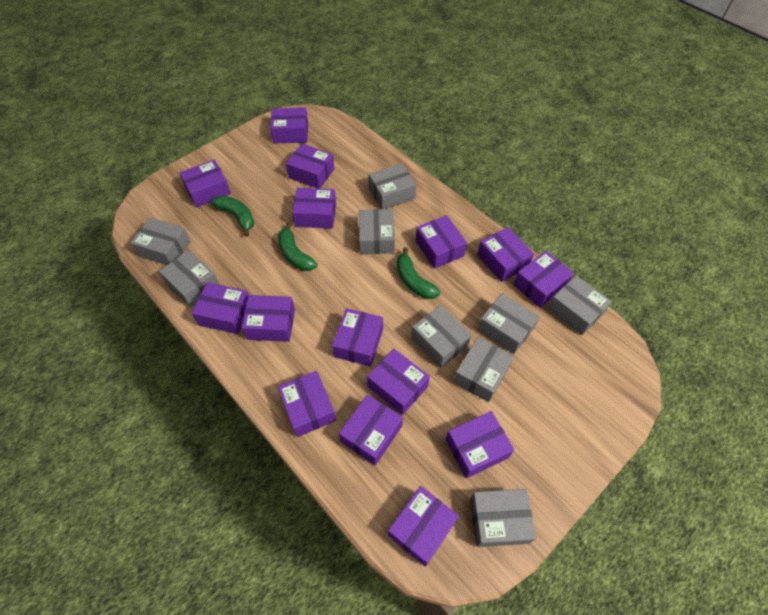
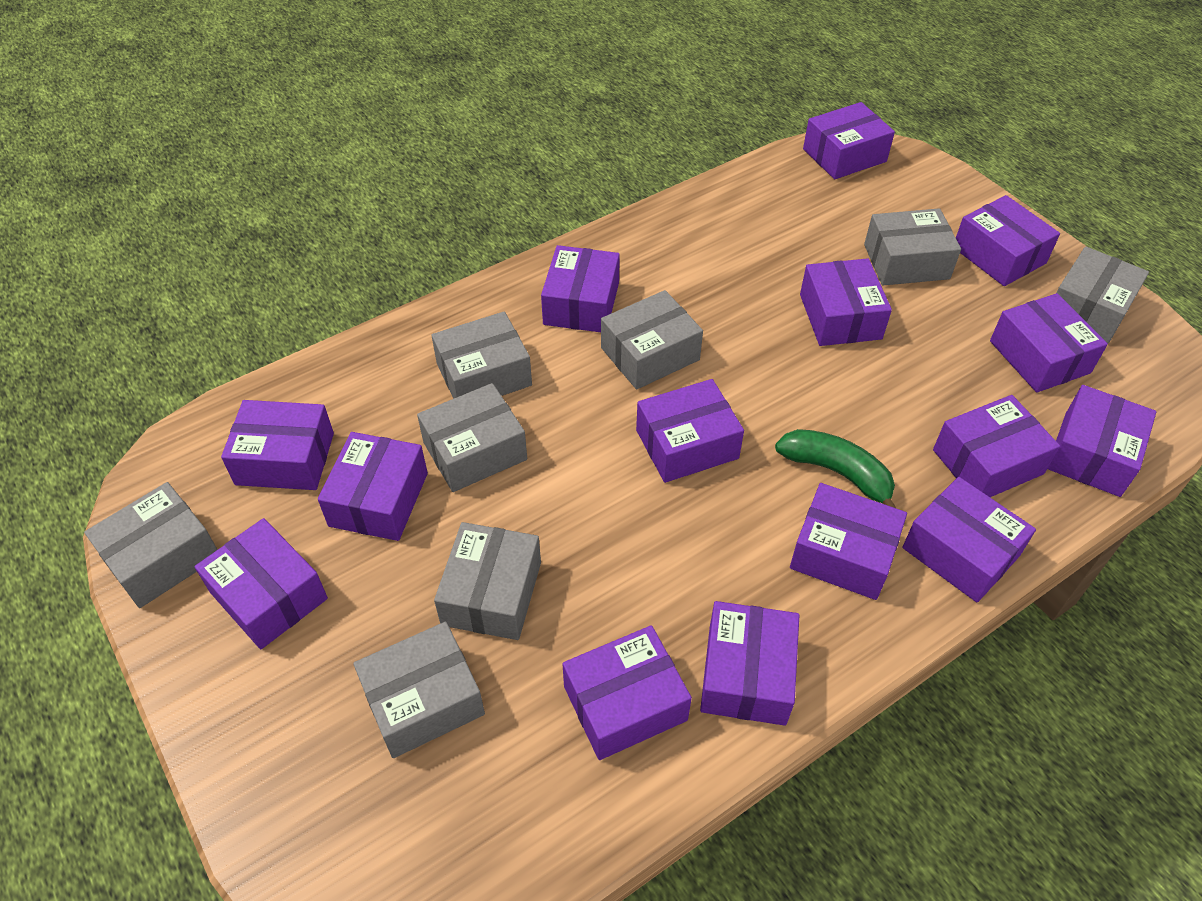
green banana: [211,195,254,237] [278,222,318,271] [397,247,441,299] = 3 -> [775,429,896,508] = 1
grey box: [130,217,191,265] [159,250,220,307] [359,209,395,254] [369,163,416,209] [411,305,472,368] [453,337,514,402] [470,489,536,547] [478,293,540,354] [547,275,612,335] = 9 -> [84,482,218,608] [353,622,485,758] [417,383,527,492] [431,312,532,399] [434,522,541,640] [601,290,703,389] [864,208,961,285] [1056,246,1149,343] = 8

